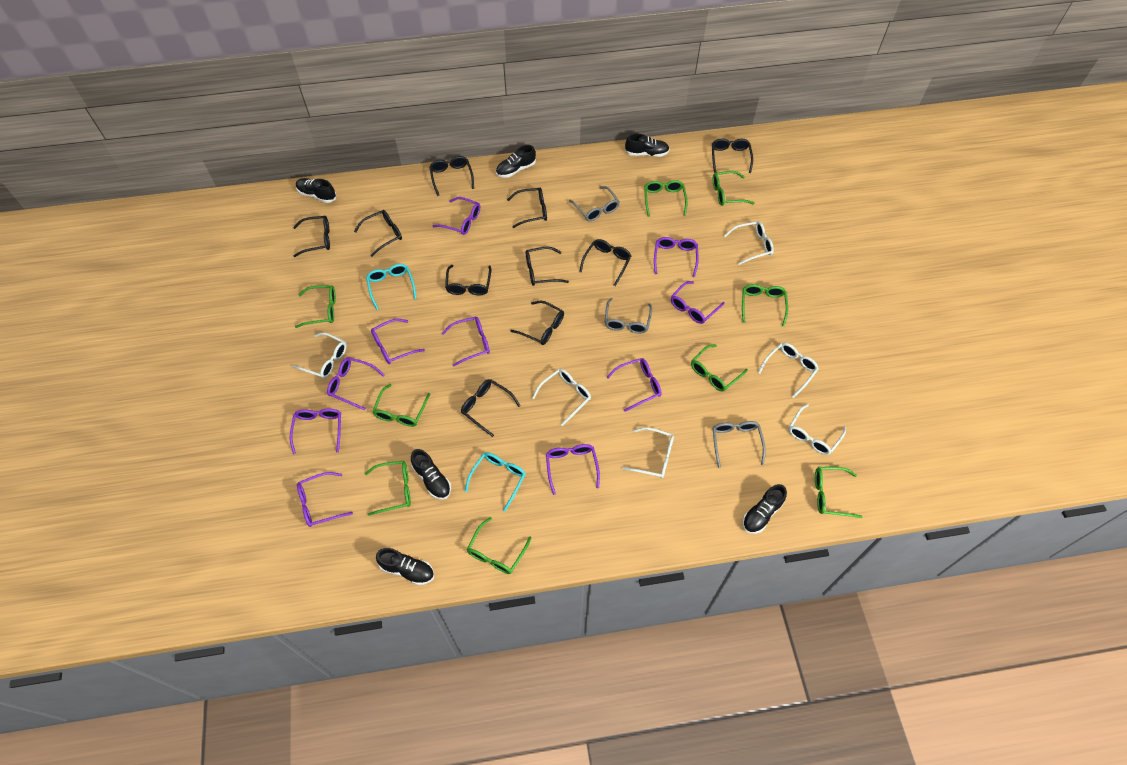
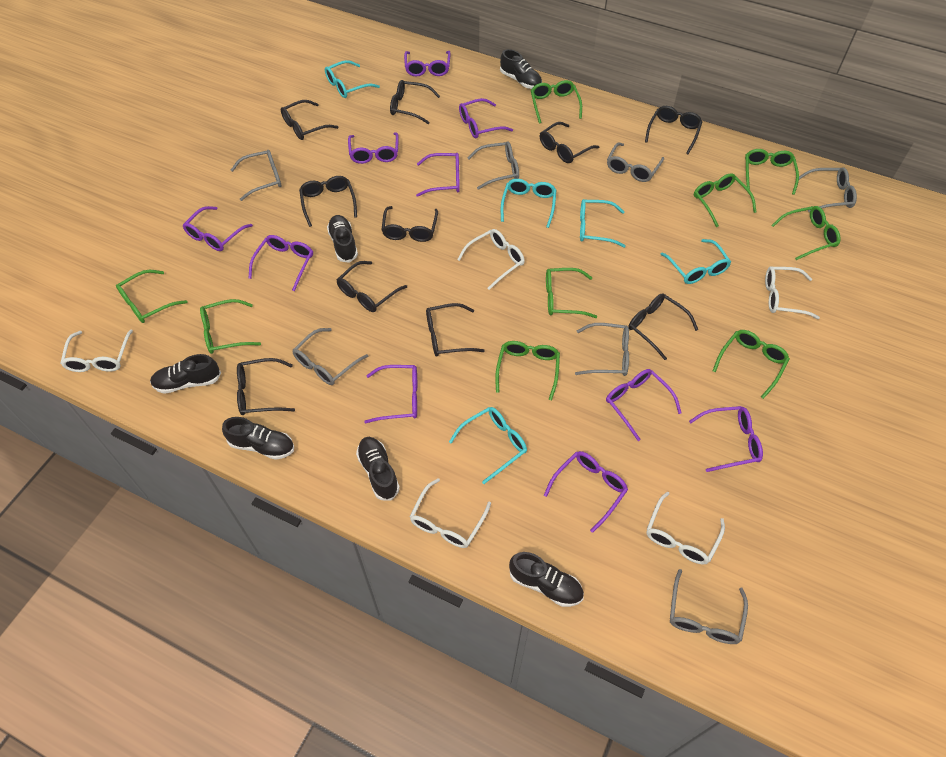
grey glasses: [569,186,620,221] [605,298,652,334] [712,421,766,468] = 3 -> [231,150,281,201] [292,328,368,385] [467,142,519,190] [575,323,629,376] [607,143,664,182] [670,569,748,644] [799,167,857,212] = 7
turquoise glasses: [366,264,417,310] [465,452,526,512] = 2 -> [325,60,380,98] [449,407,527,484] [501,179,556,228] [580,199,625,248] [661,239,731,284] = 5
white glasses: [292,333,347,379] [532,369,591,426] [622,427,674,478] [724,221,774,265] [758,343,819,398] [789,404,846,455] = 6 -> [60,330,133,372] [410,478,491,548] [457,229,525,290] [646,492,725,565] [765,267,820,319] = 5

